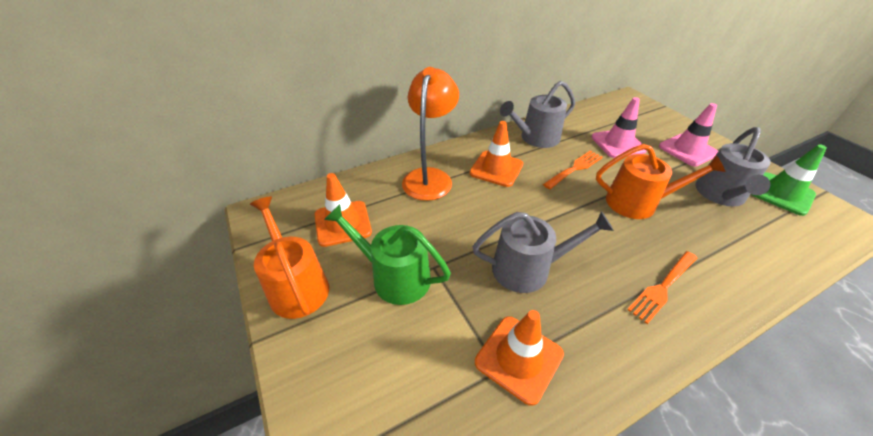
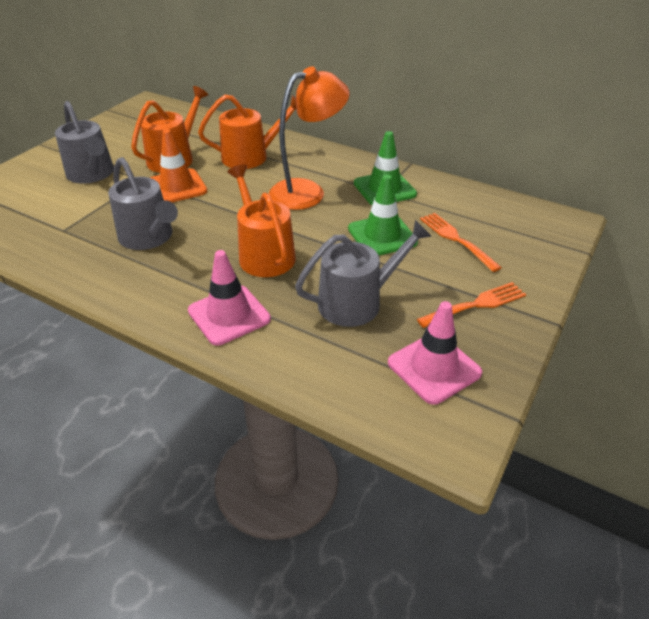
green traffic cone: [751,144,827,216] = 1 -> [348,175,418,255] [354,131,417,205] = 2
green watering can: [324,204,451,305] = 1 -> none = 0
orange traffic cone: [314,173,372,247] [469,121,523,187] [475,310,564,406] = 3 -> [150,129,207,202] = 1
orange watering can: [250,197,329,319] [596,144,726,219] = 2 -> [131,86,208,173] [198,95,297,169] [227,164,296,277] = 3

